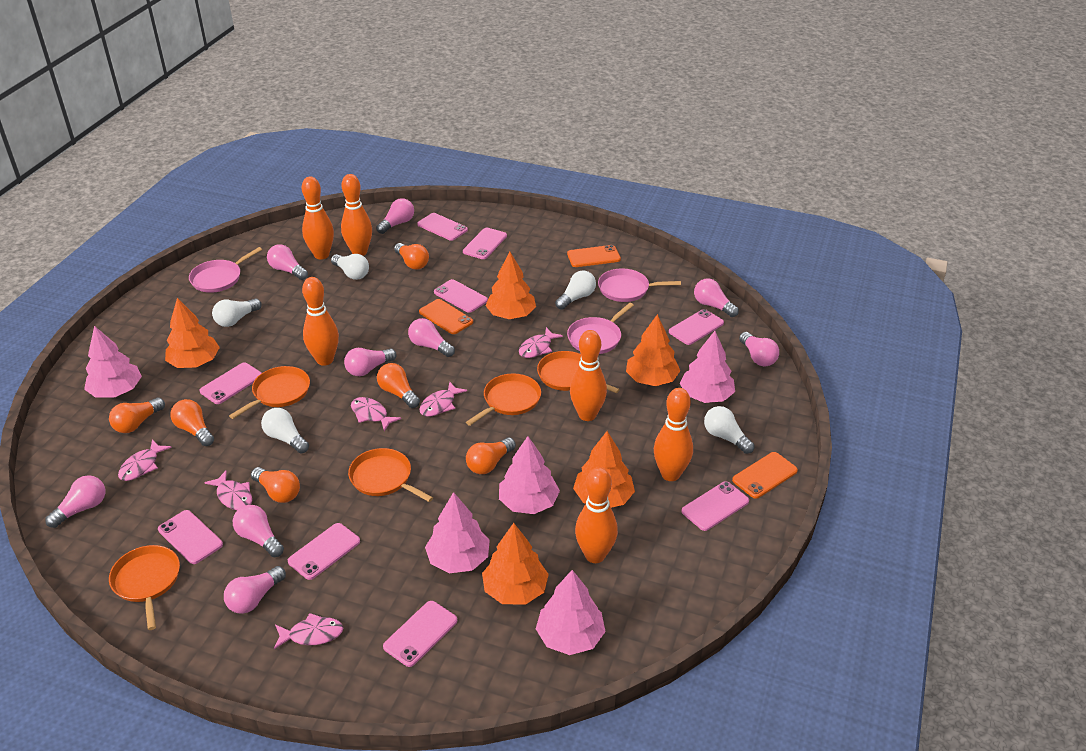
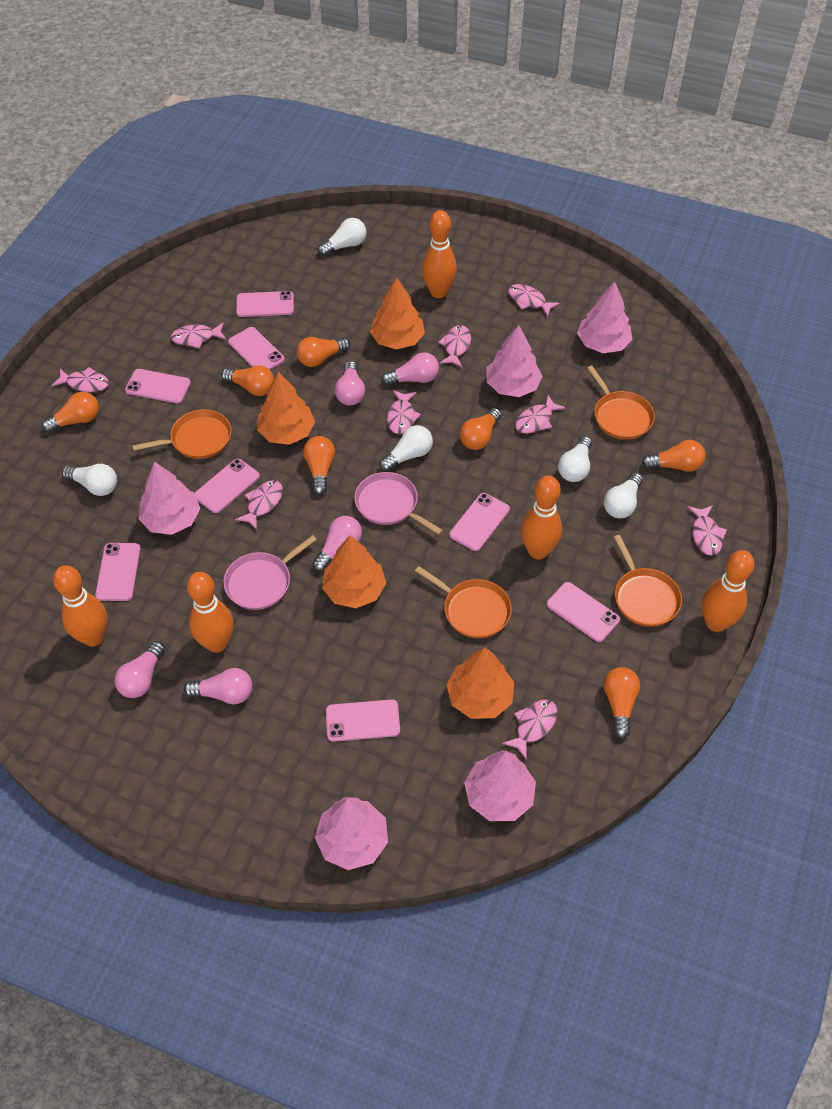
orange bowling pin: [302,176,334,259] [302,277,339,366] [341,174,372,256] [570,330,607,421] [575,467,618,563] [654,388,693,481] = 6 -> [53,565,108,646] [187,572,234,653] [422,210,457,298] [521,476,562,559] [702,550,755,632] = 5
orange light bulb: [109,398,165,433] [170,399,214,446] [251,467,300,503] [377,363,420,408] [394,243,429,270] [466,437,516,474] = 6 -> [42,392,99,433] [221,365,274,396] [297,337,350,367] [303,436,335,495] [460,408,501,450] [603,667,640,738] [642,440,705,472] = 7
orange pan: [109,545,180,630] [229,366,310,419] [348,448,433,502] [466,374,541,426] [537,351,620,393] = 5 -> [132,409,231,459] [415,566,512,638] [587,366,655,440] [614,535,682,627] = 4
orange phone: [419,299,473,334] [567,245,621,267] [732,452,798,499] = 3 -> none = 0
orange tree: [165,298,220,368] [482,523,549,605] [485,252,536,319] [573,431,635,508] [626,314,680,386] = 5 -> [257,372,315,445] [322,535,386,608] [370,277,425,349] [446,647,514,719] = 4
pink fish: [118,439,172,481] [204,471,252,510] [274,613,343,649] [351,397,401,431] [419,381,467,417] [519,327,563,358] = 6 -> [52,367,109,392] [171,322,226,348] [235,480,283,530] [387,390,421,434] [438,325,471,367] [502,699,557,759] [508,284,560,317] [515,395,566,434] [688,505,727,556] = 9
pink light bulb: [45,475,105,528] [224,566,286,614] [233,505,284,557] [267,244,308,280] [344,348,397,376] [376,198,414,234] [408,318,455,357] [694,279,739,317] [739,332,779,366] = 9 -> [115,641,165,698] [184,668,252,704] [312,516,362,572] [335,361,365,405] [381,352,439,386] = 5
pink pan: [189,247,262,293] [567,303,634,354] [598,268,681,302] = 3 -> [223,535,317,610] [354,472,443,535] = 2
pink phone: [158,510,223,564] [200,362,261,404] [288,523,360,580] [383,601,457,667] [417,213,468,241] [434,279,488,313] [463,228,507,259] [669,309,724,345] [682,481,749,531] = 9 -> [95,543,141,601] [125,369,191,404] [195,458,260,513] [228,327,285,370] [236,291,294,317] [326,699,400,742] [449,493,510,551] [547,582,620,642] = 8

